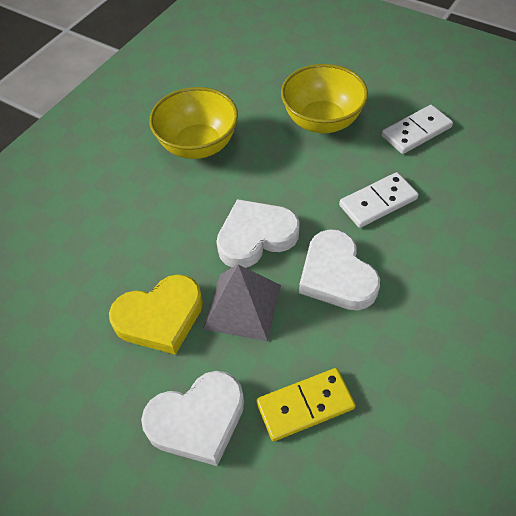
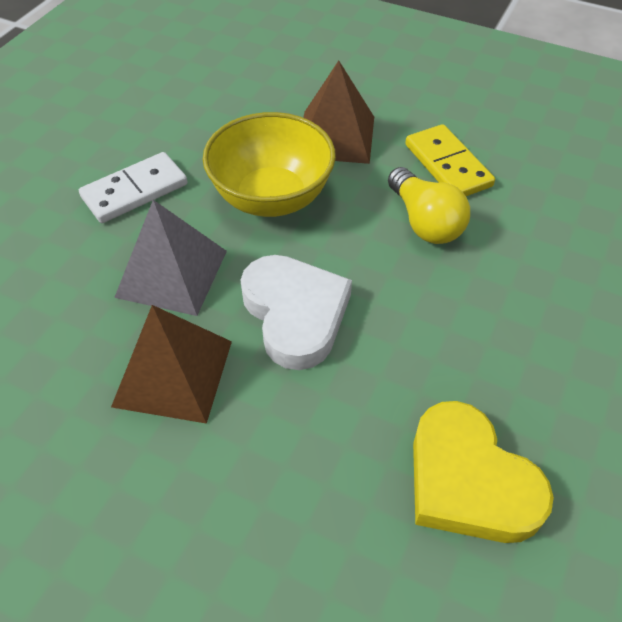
brown pyramid: none = 0 -> [111,305,232,424] [303,60,374,164] = 2
white domino: [339,172,419,228] [381,105,453,154] = 2 -> [79,152,187,223] = 1
white heart: [141,371,244,466] [216,199,300,268] [299,229,380,310] = 3 -> [240,255,352,370] = 1
yellow bowl: [149,87,238,159] [281,64,368,133] = 2 -> [203,112,336,217] = 1
yellow light bulb: none = 0 -> [388,167,470,244] = 1

